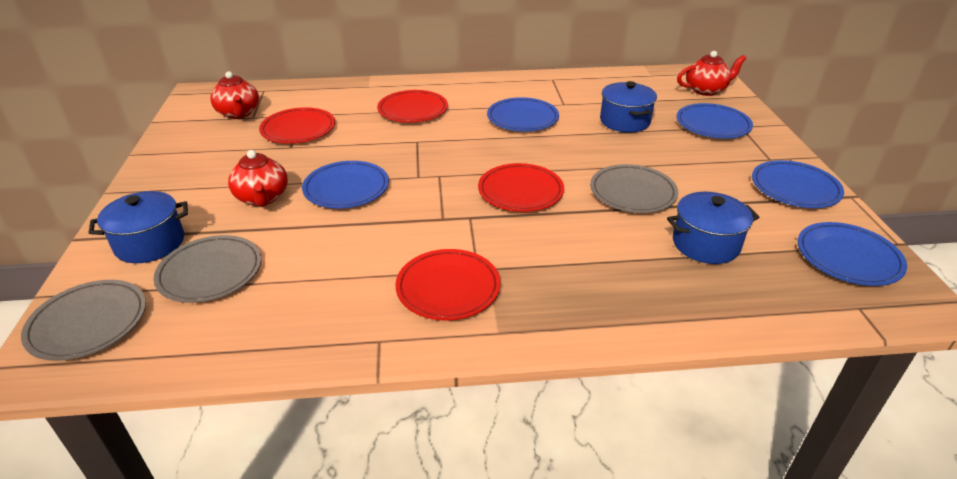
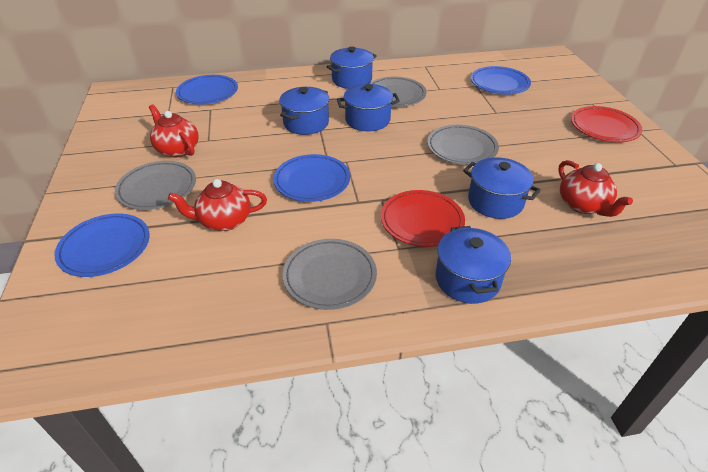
blue plate: [302,161,389,209] [487,97,559,132] [677,103,753,139] [752,160,844,208] [798,222,907,286] = 5 -> [54,213,150,277] [176,75,238,105] [273,154,350,202] [471,66,531,95] = 4
blue pot: [89,191,188,263] [600,81,657,133] [667,192,759,264] = 3 -> [279,87,329,135] [326,47,377,89] [337,84,400,131] [435,226,511,304] [463,157,541,219] = 5
grey plate: [21,280,146,361] [153,235,262,303] [590,164,678,213] = 3 -> [115,161,196,210] [283,239,377,310] [369,76,427,107] [427,125,499,165] = 4
red plate: [259,107,335,144] [377,90,448,122] [395,249,501,320] [478,163,564,212] = 4 -> [381,190,465,247] [571,106,642,142] = 2

